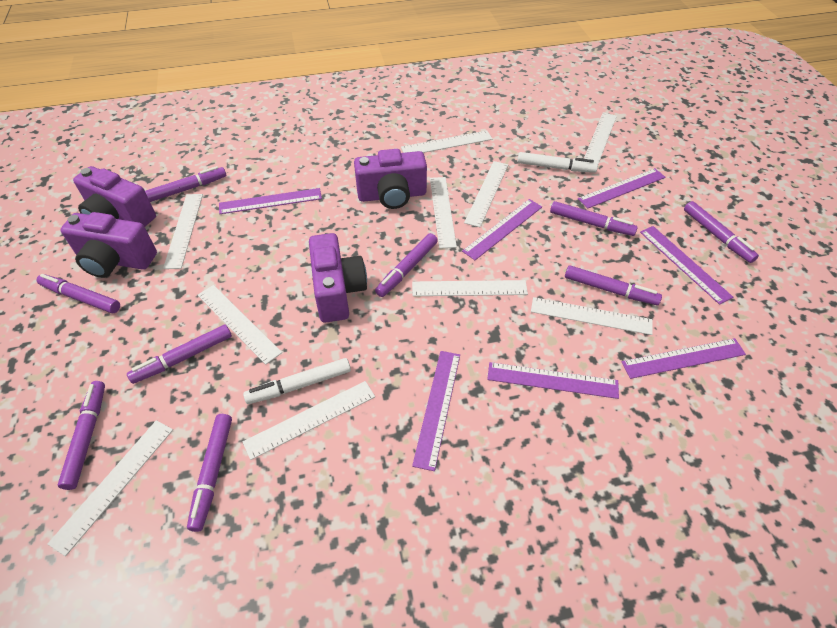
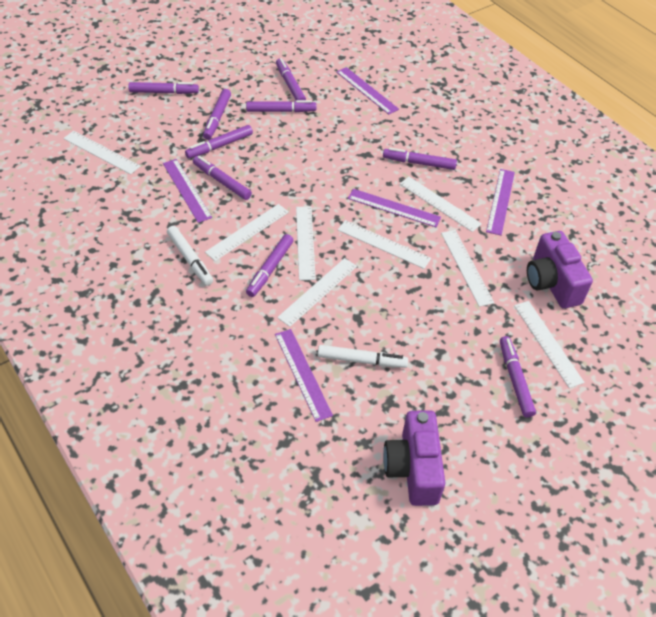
purple camera: [60,212,157,278] [73,166,156,227] [309,233,367,323] [354,149,427,209] = 4 -> [383,410,445,506] [527,231,593,308] = 2
purple ruler: [219,188,322,214] [412,351,460,471] [462,199,542,260] [487,362,619,399] [578,168,666,209] [622,338,746,379] [640,226,733,305] = 7 -> [163,159,212,223] [275,329,333,422] [336,67,399,114] [348,189,441,227] [486,169,515,235] = 5
white ruler: [48,420,173,556] [163,194,203,269] [198,285,282,365] [243,381,375,460] [401,131,492,153] [412,280,528,296] [430,177,457,249] [464,161,508,227] [531,297,653,335] [584,113,617,164] = 10 -> [63,131,141,174] [205,204,289,261] [277,258,357,327] [296,207,316,280] [338,220,431,269] [400,177,482,232] [441,230,494,307] [514,301,585,388] = 8

